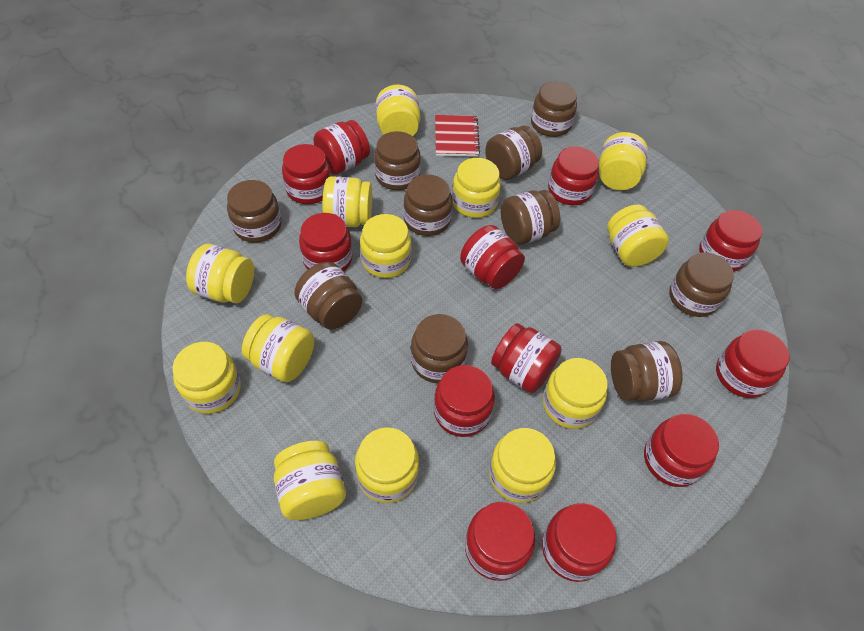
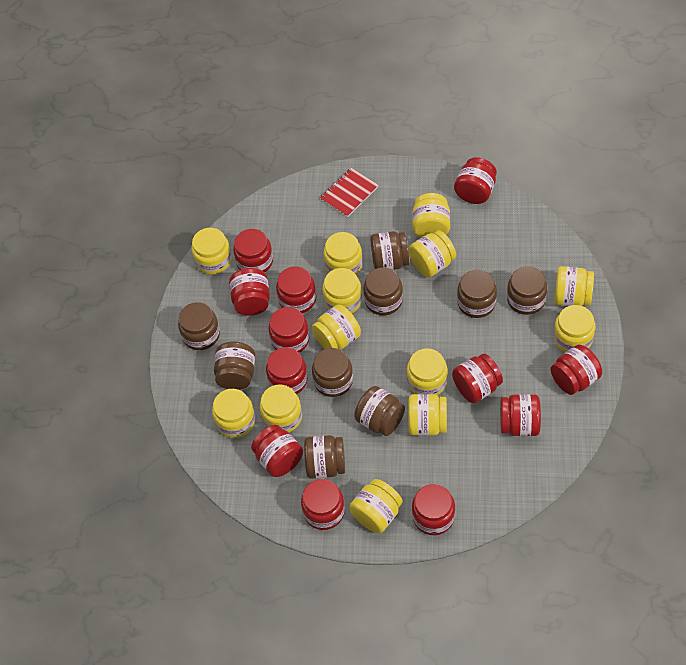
brown jar: [227,180,281,243] [294,262,362,330] [374,131,421,190] [404,175,452,236] [411,314,468,383] [485,126,542,180] [501,190,560,245] [531,82,577,137] [611,341,683,402] [669,252,734,317] = 10 -> [178,302,220,350] [214,342,255,390] [304,435,345,479] [312,348,353,397] [354,386,405,436] [364,268,403,315] [370,231,409,270] [457,270,497,318] [507,266,547,315] = 9

